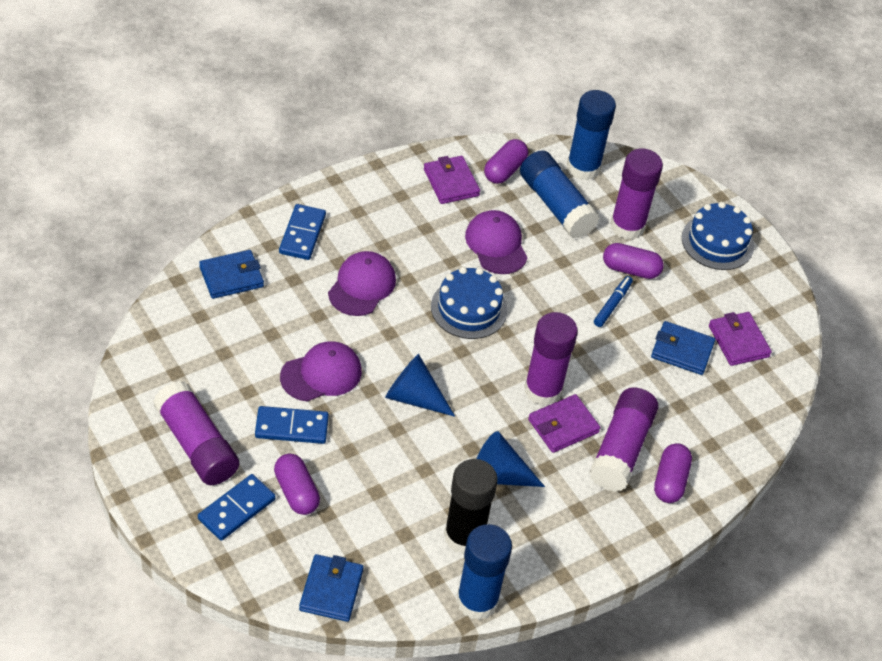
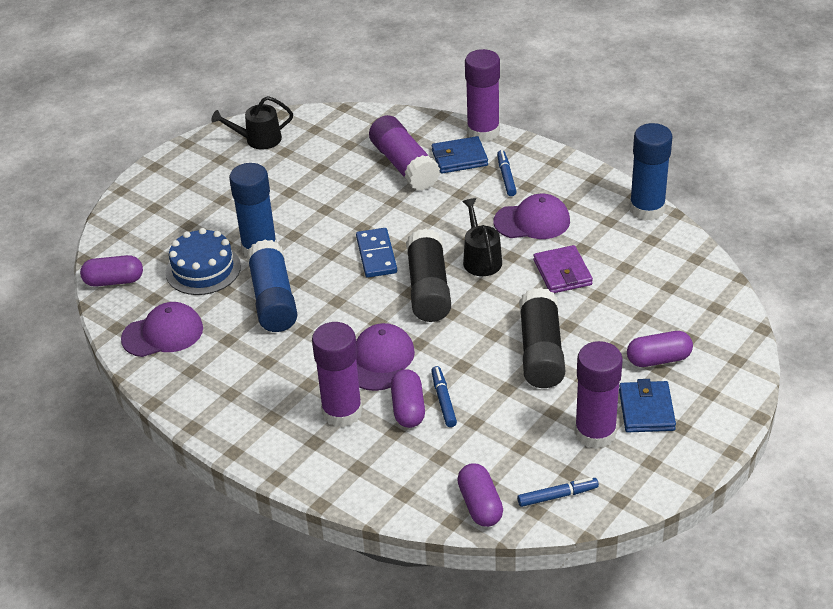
black glue stick: [444,459,498,554] = 1 -> [406,229,451,322] [519,288,565,388] = 2
black watering can: none = 0 -> [211,96,293,150] [462,198,502,276] = 2
blue cake: [431,267,507,339] [682,202,754,270] = 2 -> [166,228,241,295] = 1
blue cone: [385,354,455,417] [476,431,545,487] = 2 -> none = 0
blue domino: [198,474,276,541] [255,406,329,444] [279,204,326,260] = 3 -> [356,228,397,278] = 1
blue marker: [594,276,633,327] = 1 -> [431,366,457,427] [497,150,517,196] [517,477,599,507] = 3
blue wallet: [199,250,264,299] [299,554,364,622] [651,321,715,375] = 3 -> [432,136,488,173] [619,379,676,432] = 2
purple wallet: [424,156,480,204] [528,394,601,453] [709,312,772,366] = 3 -> [533,245,593,293] = 1

